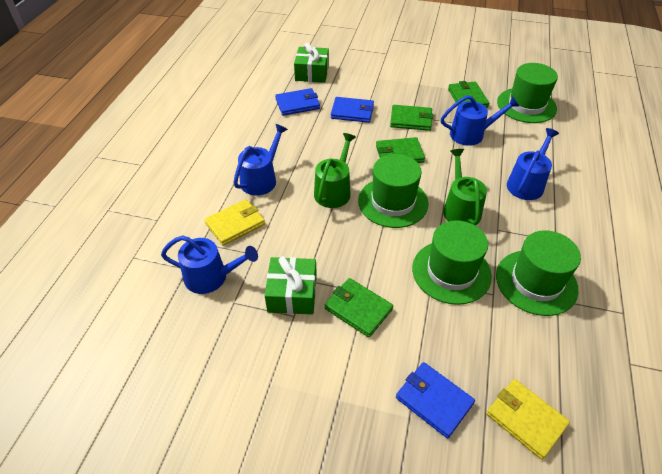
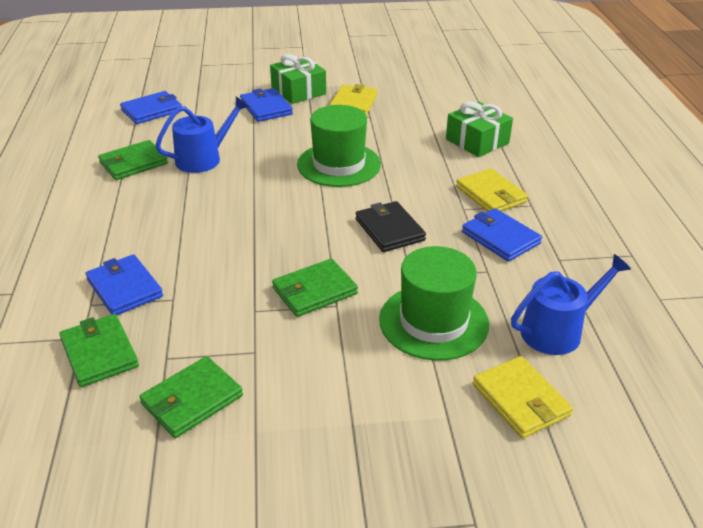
black wallet: none = 0 -> [356,201,426,252] = 1
blue wallet: [275,88,320,116] [331,97,374,123] [396,362,475,438] = 3 -> [86,254,163,315] [120,91,182,124] [240,88,293,122] [462,208,542,262] = 4
blue watering can: [161,235,258,294] [234,124,288,196] [441,95,520,146] [507,128,559,200] = 4 -> [155,97,249,173] [511,254,631,355] = 2
green hat: [358,154,429,228] [412,220,492,305] [496,230,581,316] [497,63,558,123] = 4 -> [297,105,381,187] [379,246,489,361] = 2
green watering can: [314,133,356,208] [443,149,487,225] = 2 -> none = 0
yellow wallet: [205,199,265,246] [486,379,570,460] = 2 -> [329,84,378,115] [456,168,528,212] [473,356,573,438] = 3

